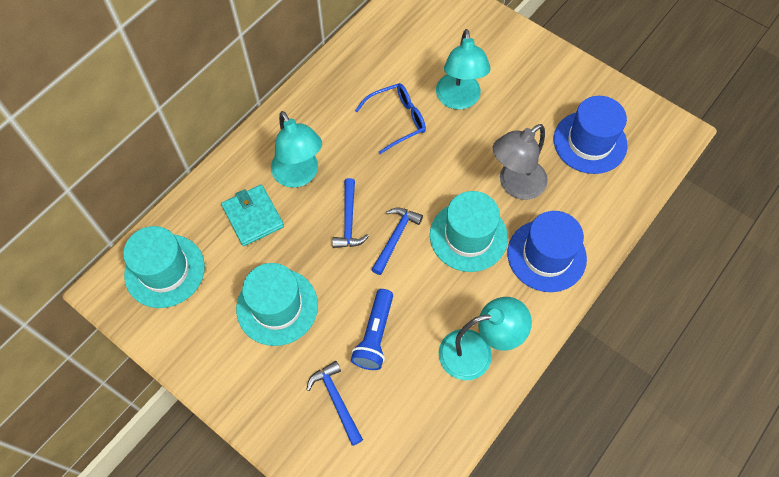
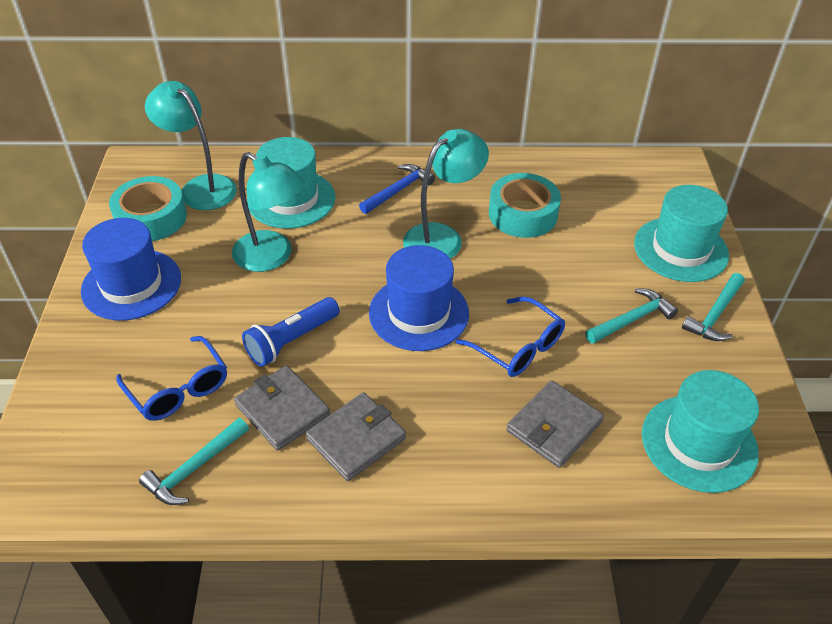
blue glasses: [355,83,426,154] = 1 -> [116,336,227,421] [455,297,565,377] = 2
blue hammer: [306,361,363,446] [332,178,369,248] [371,208,423,275] = 3 -> [359,164,435,214] = 1
grey lamp: [493,124,548,200] = 1 -> none = 0
grey wallet: none = 0 -> [234,365,330,451] [306,392,406,481] [507,380,604,468] = 3
turquoise hammer: none = 0 -> [139,418,249,505] [585,289,678,344] [682,273,745,341] = 3
turquoise tape: none = 0 -> [109,176,187,241] [489,173,561,238] = 2
turquoise wallet: [221,185,284,246] = 1 -> none = 0

